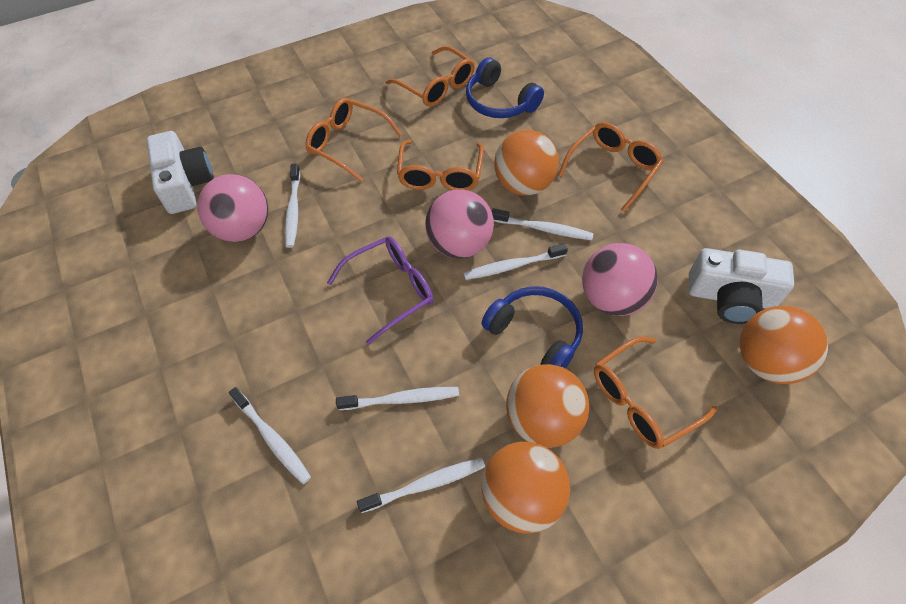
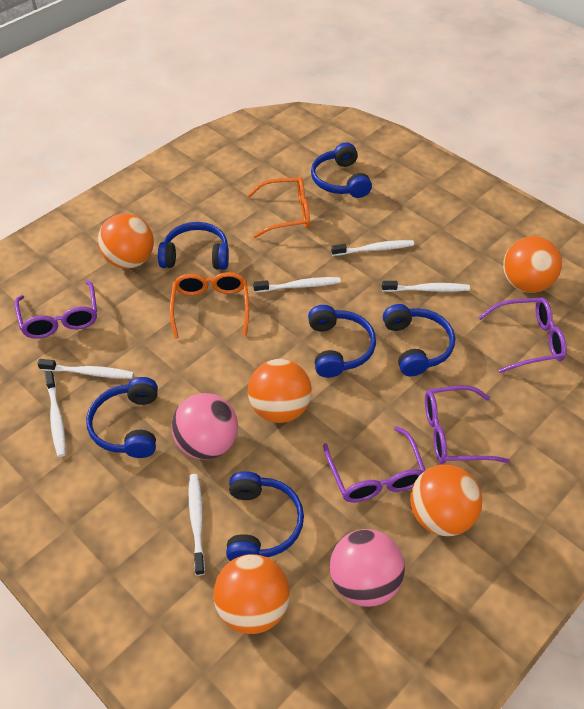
blue headphones: [466,57,544,118] [481,286,583,369] = 2 -> [86,377,158,458] [158,222,229,270] [226,471,304,561] [308,305,376,378] [311,142,372,198] [383,304,455,376] = 6
orange ball: [481,442,570,534] [494,130,559,195] [506,364,589,448] [740,306,828,384] = 4 -> [98,213,154,269] [213,554,290,634] [248,359,312,423] [410,465,482,536] [503,236,562,293] = 5
orange glasses: [305,98,402,182] [386,46,475,107] [397,140,484,191] [558,122,663,212] [594,337,718,449] = 5 -> [170,272,249,339] [247,177,310,238] = 2
pink ball: [197,174,268,242] [425,190,494,259] [582,243,658,316] = 3 -> [171,393,238,460] [330,529,405,607] = 2
purple glasses: [327,236,434,345] = 1 -> [15,281,97,339] [323,426,426,503] [425,386,509,464] [478,297,567,373] = 4
white camera: [147,131,214,214] [689,248,794,324] = 2 -> none = 0

